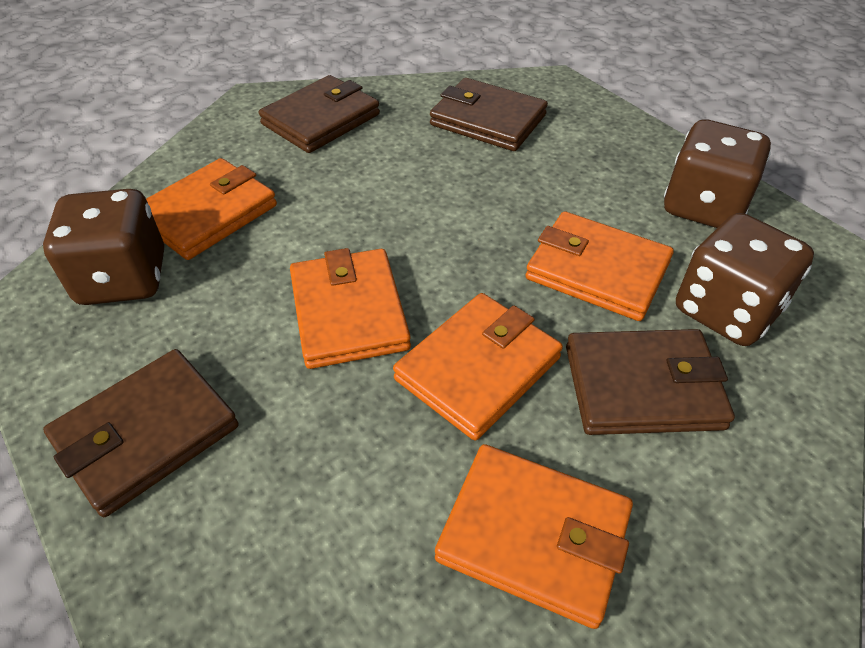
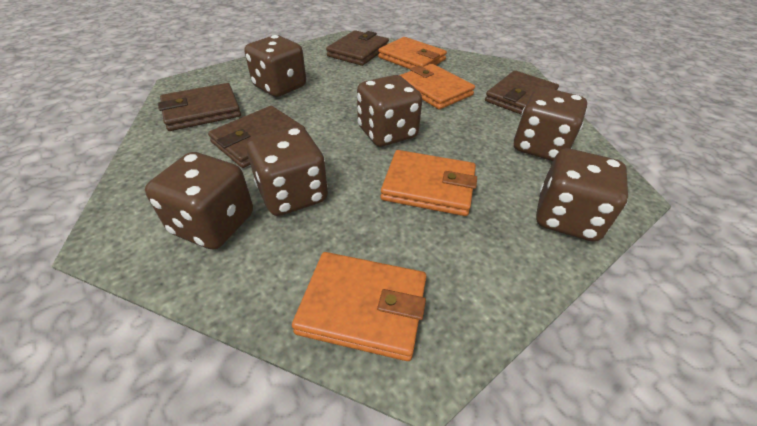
brown dice: [43,189,164,305] [664,120,771,228] [676,213,814,346] = 3 -> [145,152,253,250] [245,35,306,97] [247,127,328,216] [357,75,422,147] [514,87,587,161] [536,149,628,242] = 6
orange wallet: [146,158,277,260] [290,248,411,369] [393,293,563,440] [435,444,633,629] [525,211,674,321] = 5 -> [292,252,427,361] [378,37,447,69] [380,150,477,216] [399,64,475,109] = 4

